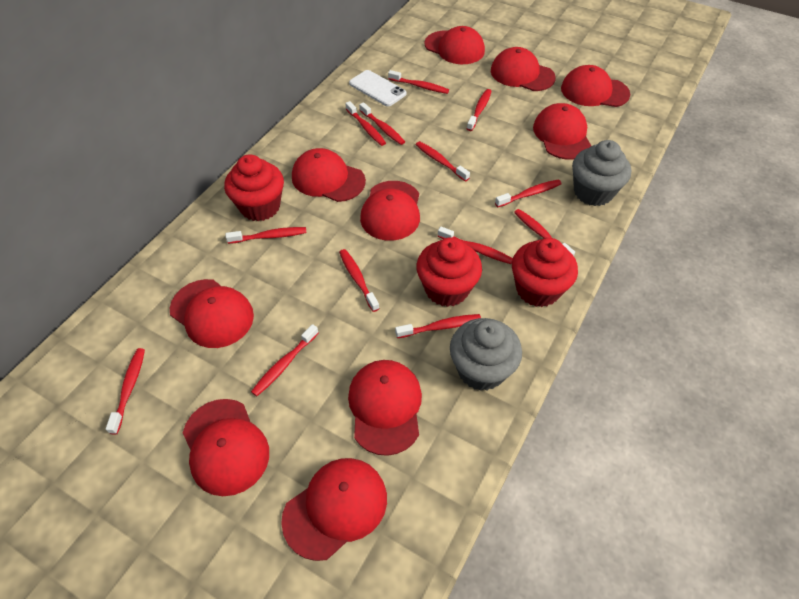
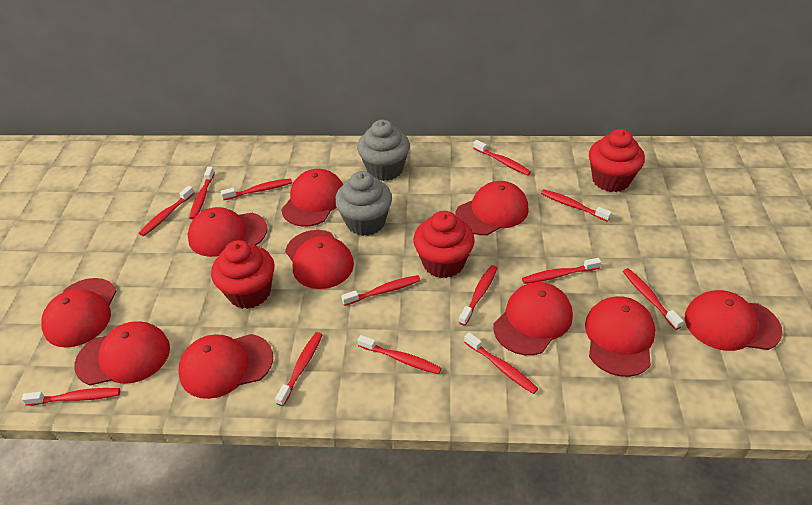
white phone: [349,70,406,106] = 1 -> none = 0

